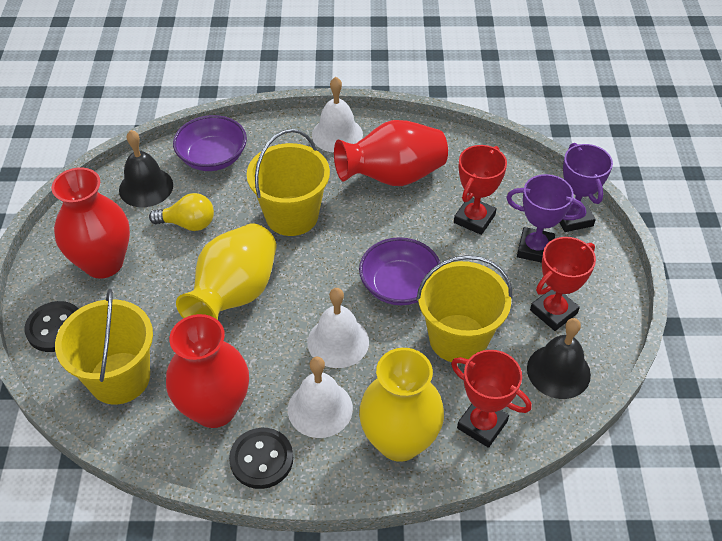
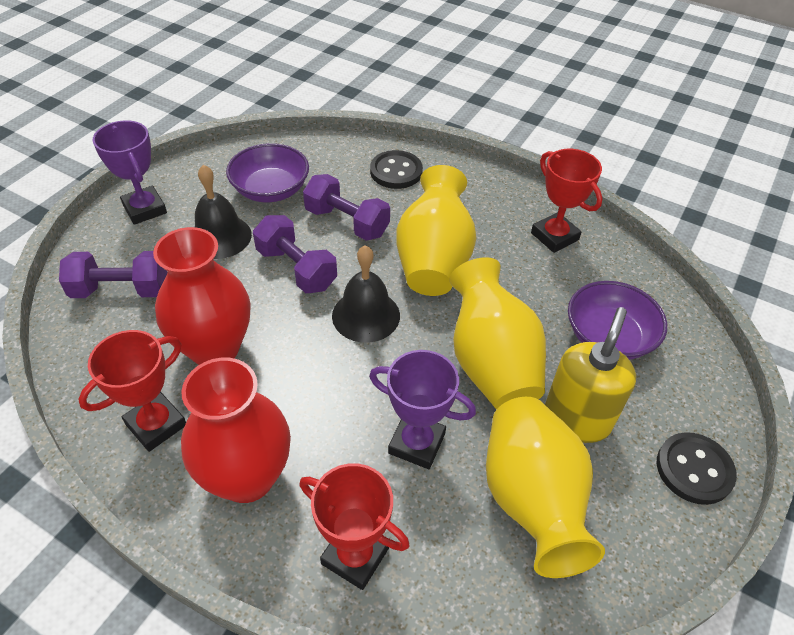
purple dumbbell: none = 0 -> [59,251,168,298] [253,215,337,293] [303,174,390,241] = 3
red vase: [52,167,130,278] [166,314,249,428] [334,120,448,186] = 3 -> [153,227,251,365] [181,358,291,503] = 2
white bell: [288,357,353,438] [307,288,369,368] [312,77,363,153] = 3 -> none = 0
yellow bucket: [55,289,153,404] [247,129,330,236] [416,255,512,362] = 3 -> none = 0
yellow light bulb: [149,193,214,231] = 1 -> none = 0
yellow soap dispenser: none = 0 -> [545,307,636,443] = 1
yellow vase: [176,223,276,320] [359,348,444,462] = 2 -> [396,165,476,296] [449,257,546,409] [486,397,605,578] = 3

